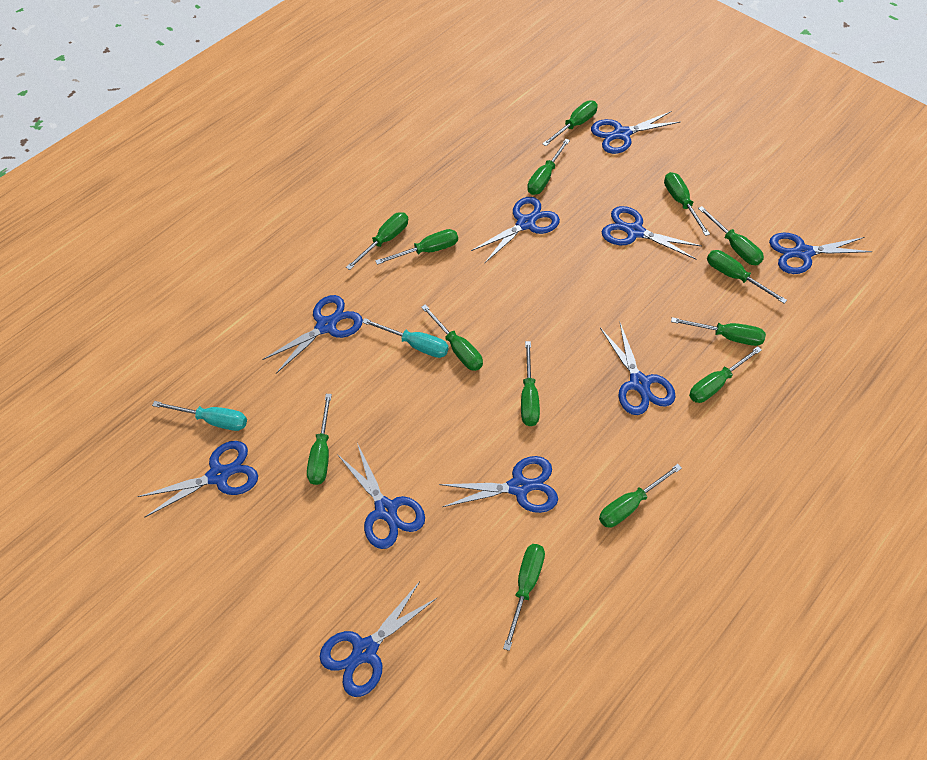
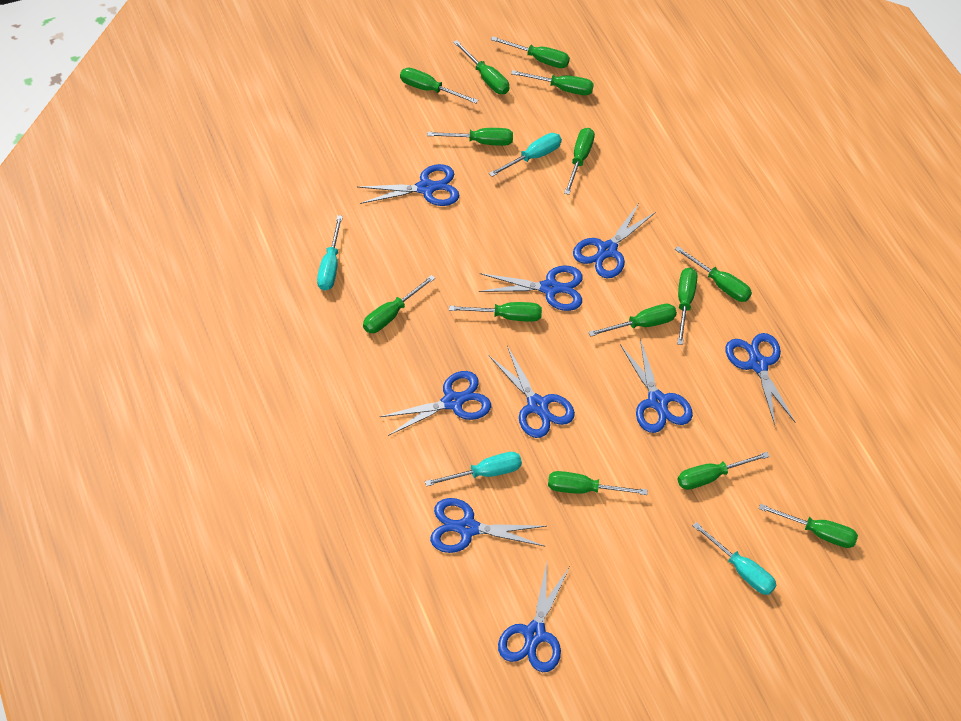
blue scissors: [137,441,258,518] [262,295,363,374] [320,580,438,697] [337,443,425,549] [439,456,558,513] [471,197,560,264] [591,111,680,154] [600,321,676,415] [602,206,702,259] [769,232,873,274] = 10 -> [358,164,460,206] [380,371,491,436] [430,498,547,553] [479,265,583,311] [489,346,575,438] [498,563,570,672] [573,203,656,279] [620,339,693,433] [726,333,795,425] = 9
turquoise screwdriver: [152,401,247,431] [362,318,449,358] = 2 -> [317,215,343,291] [425,452,522,486] [489,133,562,177] [693,522,777,595] = 4

